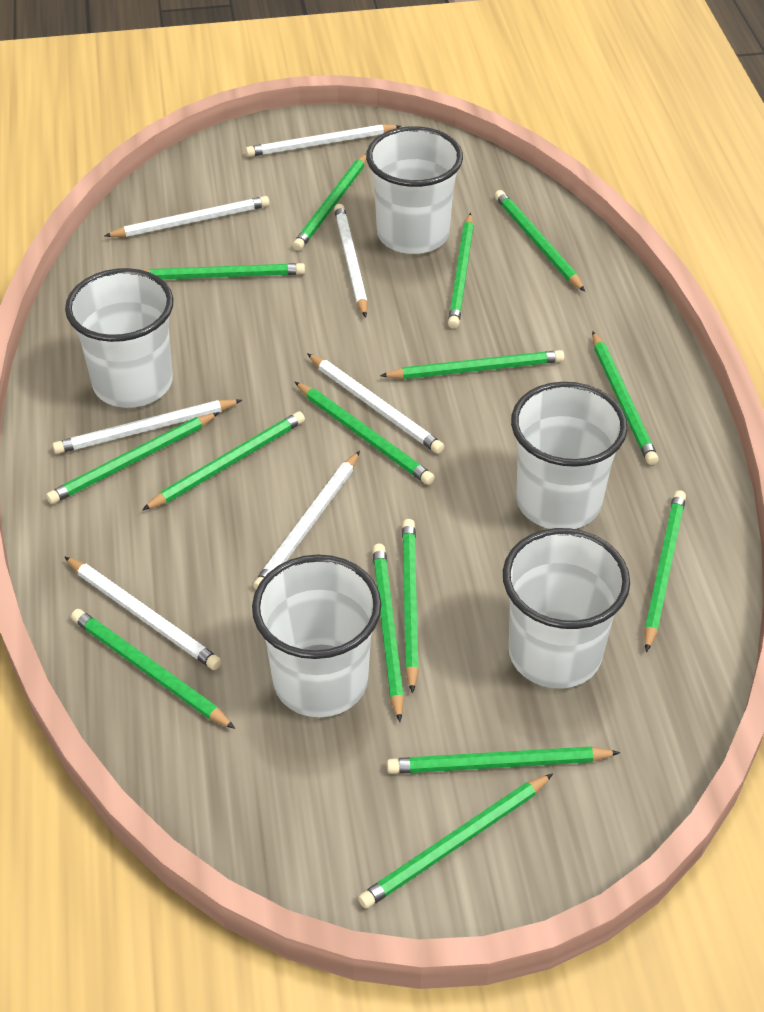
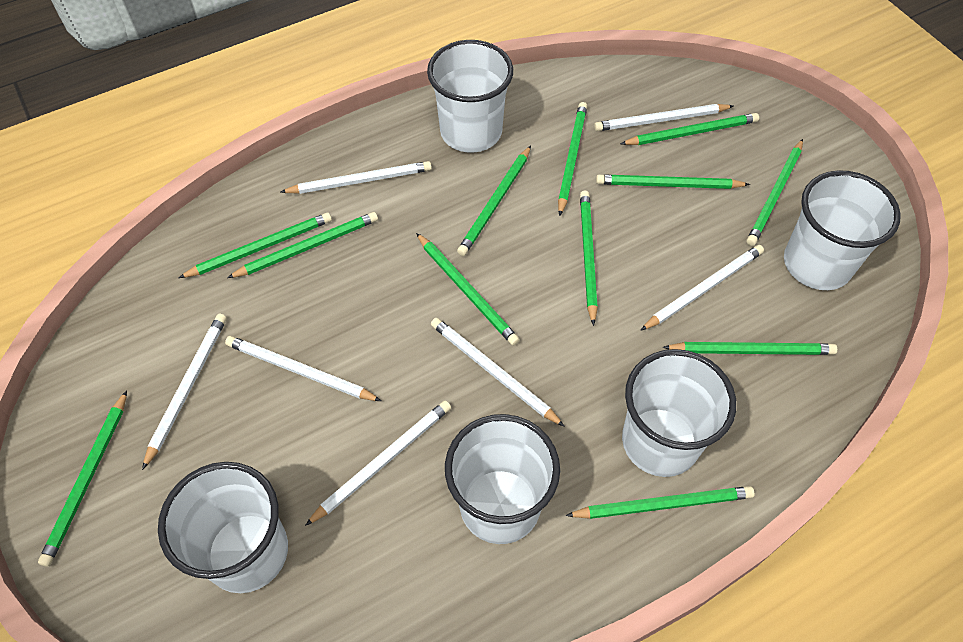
green pencil: [46,412,219,504] [71,609,235,729] [142,411,305,510] [143,263,305,279] [293,154,366,250] [295,382,435,485] [358,774,553,909] [372,544,404,722] [380,350,564,379] [387,747,620,774] [402,519,419,694] [448,213,474,329] [495,190,585,292] [592,331,659,465] [644,490,686,652] = 15 -> [38,390,127,567] [179,213,332,278] [227,212,378,278] [416,233,520,346] [457,146,531,256] [558,102,587,216] [566,486,754,519] [580,191,598,326] [596,175,750,189] [620,113,759,145] [663,342,837,355] [746,139,803,246] = 12

